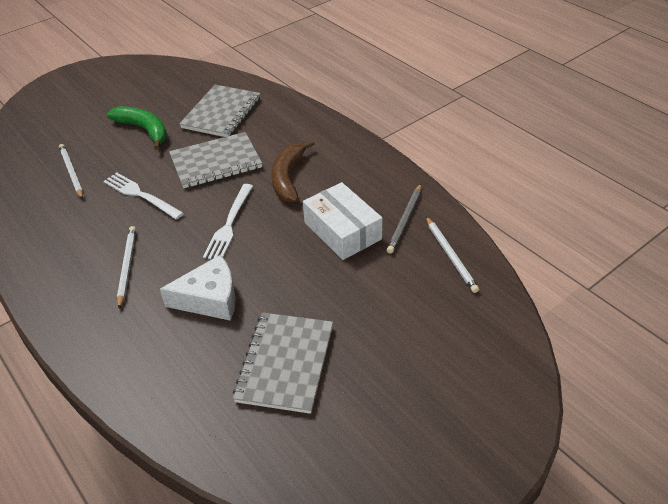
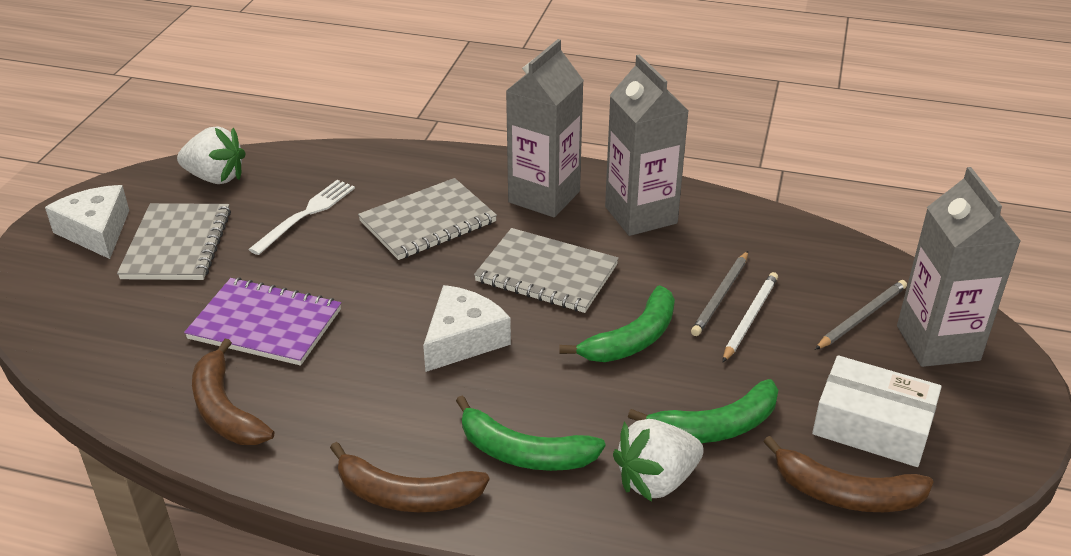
brown banana: [271,140,315,202] = 1 -> [192,339,274,445] [330,442,489,512] [763,436,934,512] = 3
green banana: [107,106,167,150] = 1 -> [456,395,605,471] [559,285,675,362] [628,379,778,443] = 3
grey carton: none = 0 -> [506,39,584,217] [605,54,689,236] [897,167,1020,367] = 3
grey pencil: [387,184,421,254] = 1 -> [691,251,748,336] [815,280,907,350] = 2
purple notebook: none = 0 -> [184,278,341,366] = 1
white cheese: [160,255,236,321] = 1 -> [45,185,129,259] [423,285,511,372] = 2
white fork: [103,173,184,220] [203,184,253,259] = 2 -> [248,180,355,255] = 1
white pencil: [59,144,83,199] [117,226,136,309] [426,217,479,293] = 3 -> [723,272,778,362] = 1
white strawberry: none = 0 -> [177,126,246,184] [613,419,704,502] = 2

